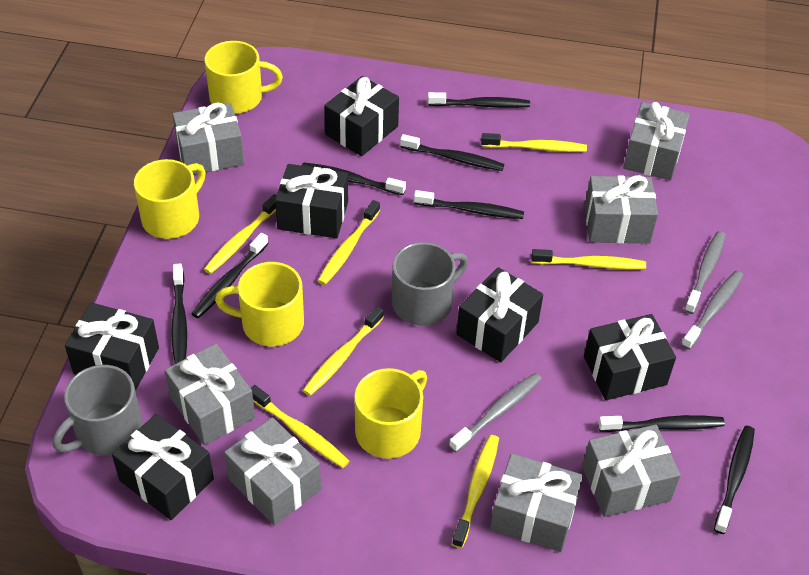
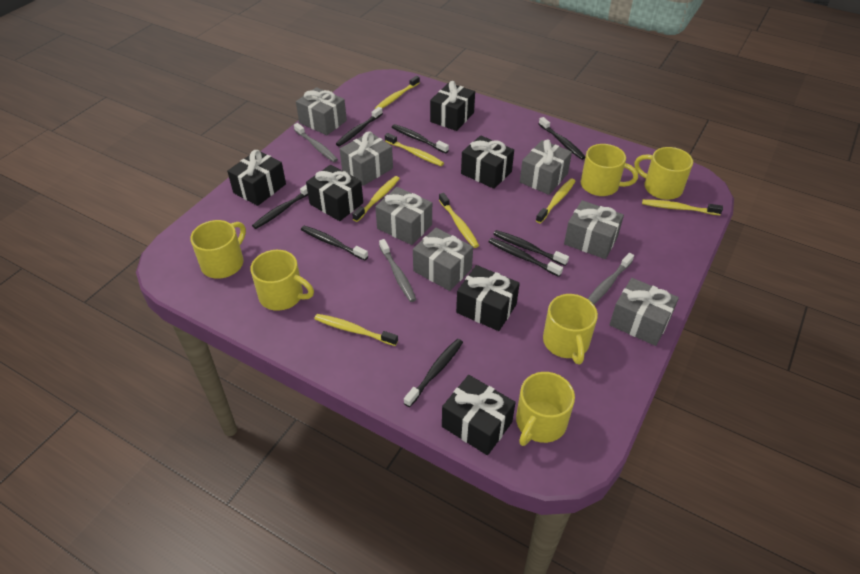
grey mug: [53,365,143,455] [392,242,468,326] = 2 -> none = 0
yellow mug: [134,159,206,239] [204,41,283,114] [215,262,304,346] [354,368,427,459] = 4 -> [190,220,246,279] [251,250,314,311] [516,372,575,446] [543,294,598,364] [581,144,638,196] [634,147,693,200] = 6

